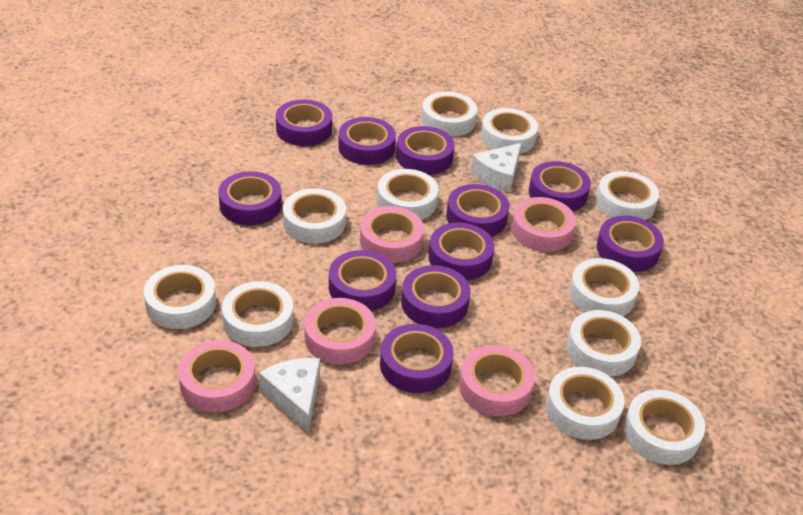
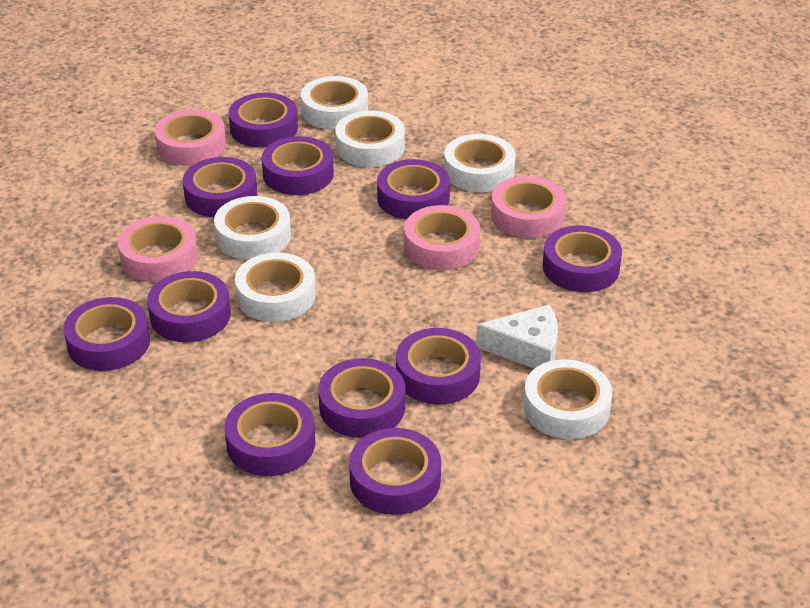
pink tape: [178,340,256,413] [304,298,376,365] [360,206,424,263] [459,345,535,416] [511,197,576,252] = 5 -> [118,216,198,282] [155,109,226,166] [404,205,480,270] [491,176,566,238] = 4
white cheese: [259,358,320,433] [470,143,522,193] = 2 -> [476,305,558,369] = 1
white tape: [144,265,216,329] [222,281,293,347] [283,188,346,244] [377,169,439,220] [421,92,477,137] [481,108,538,154] [546,367,625,440] [567,310,641,377] [569,258,639,316] [596,171,659,220] [624,389,705,465] = 11 -> [214,196,291,260] [235,253,316,322] [301,76,368,130] [335,111,405,167] [444,134,516,192] [523,359,612,439] = 6

